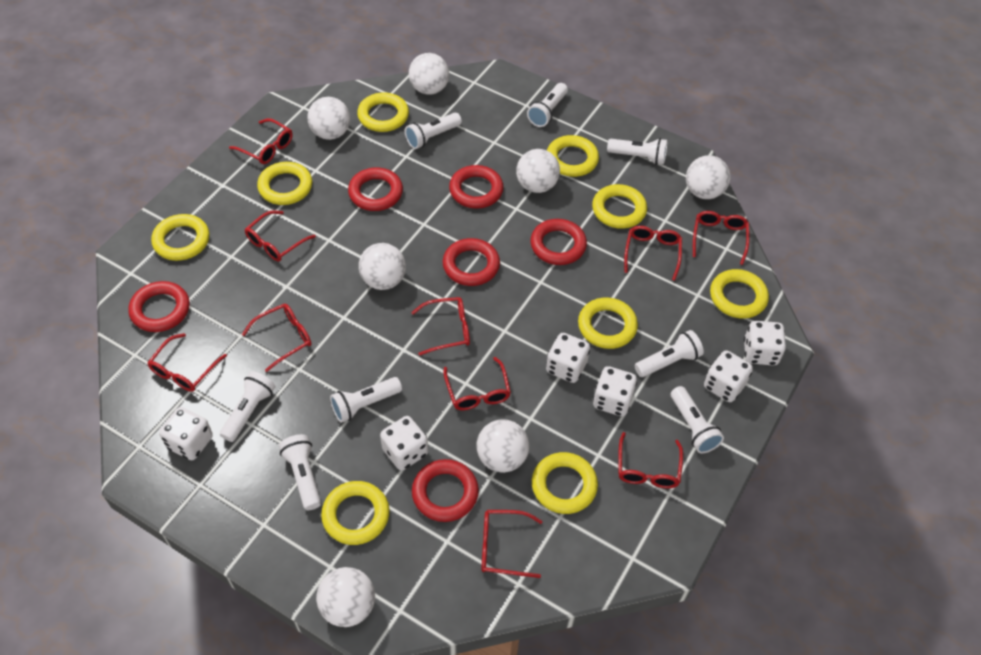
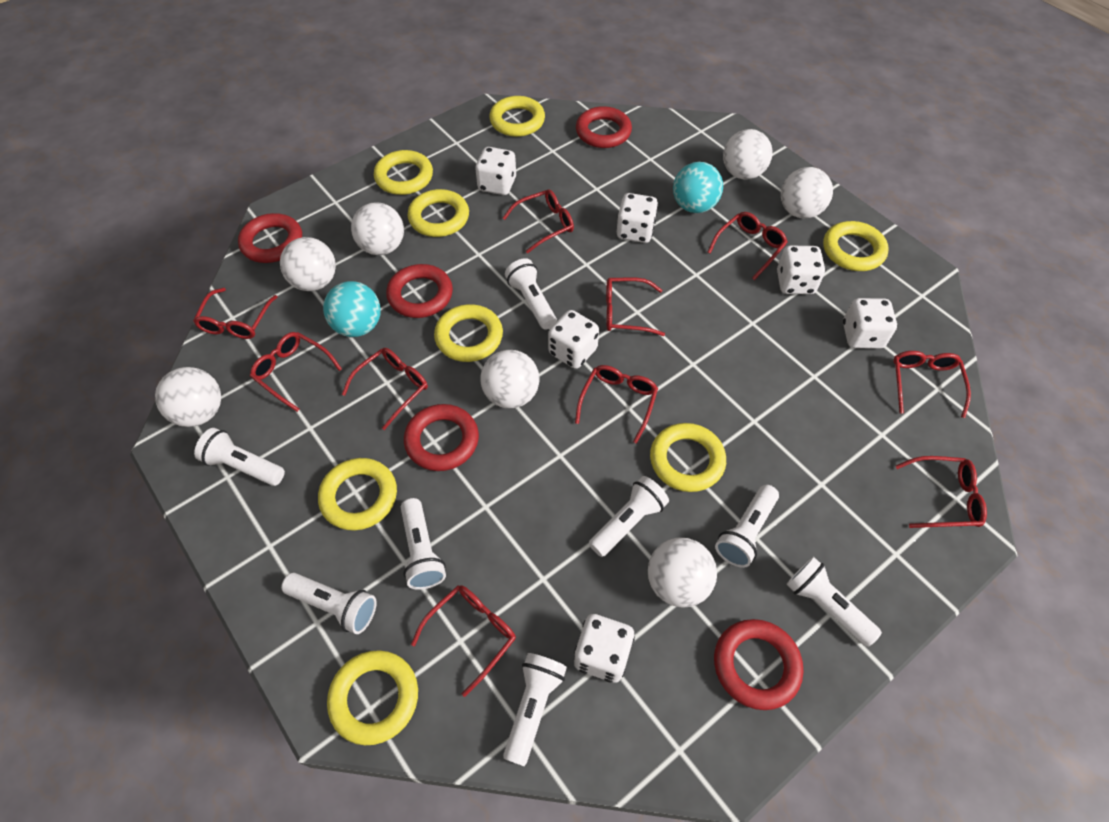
red ring: [128,281,190,332] [348,168,403,211] [412,459,479,522] [443,238,500,286] [449,165,504,209] [530,219,587,265] = 6 -> [238,213,302,263] [386,264,453,318] [404,404,479,471] [576,106,632,148] [714,619,803,710] = 5
turquoise ball: none = 0 -> [323,281,381,337] [673,162,723,213] = 2
yellow ring: [151,214,209,261] [257,162,312,205] [321,481,390,545] [357,92,409,132] [532,452,598,514] [547,135,599,177] [578,297,638,349] [592,184,647,229] [710,269,769,319] = 9 -> [318,458,397,531] [327,650,418,745] [374,150,433,195] [408,189,469,237] [434,304,503,362] [489,96,545,137] [650,423,726,492] [823,221,889,271] = 8

